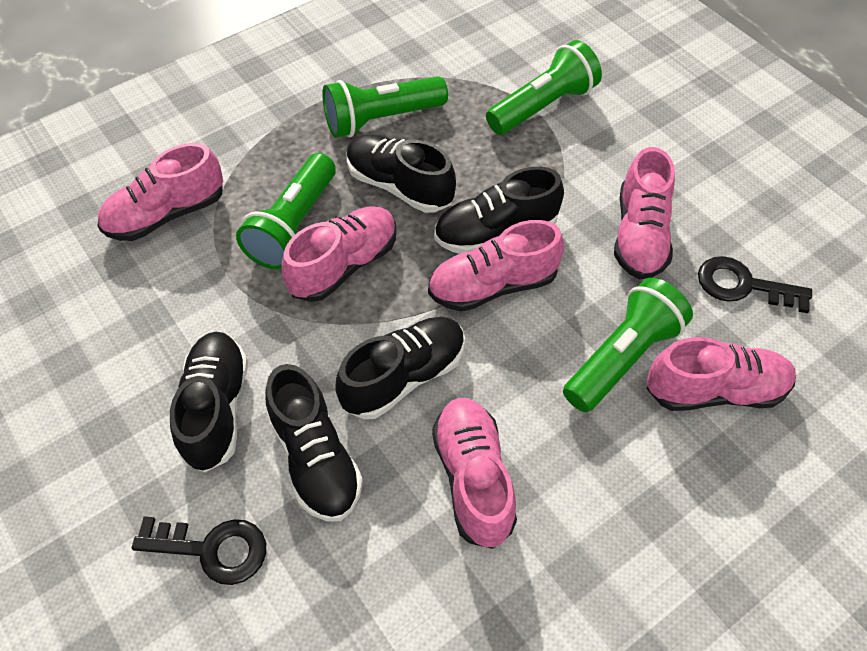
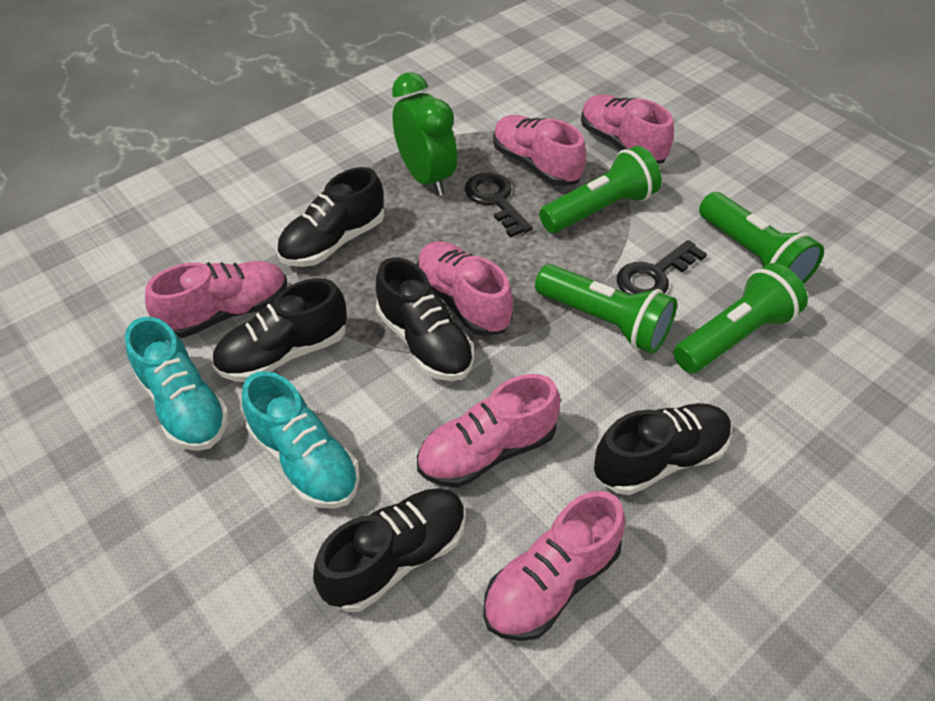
green clock: none = 0 -> [392,72,457,196] = 1
turquoise shoe: none = 0 -> [125,317,229,451] [242,371,360,509] = 2

